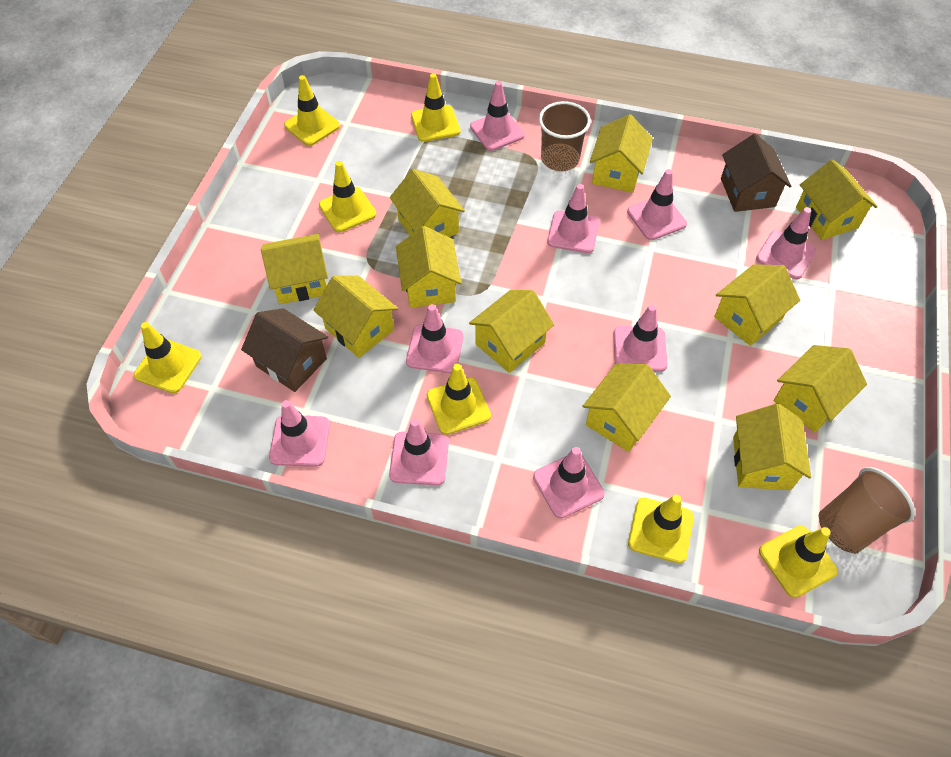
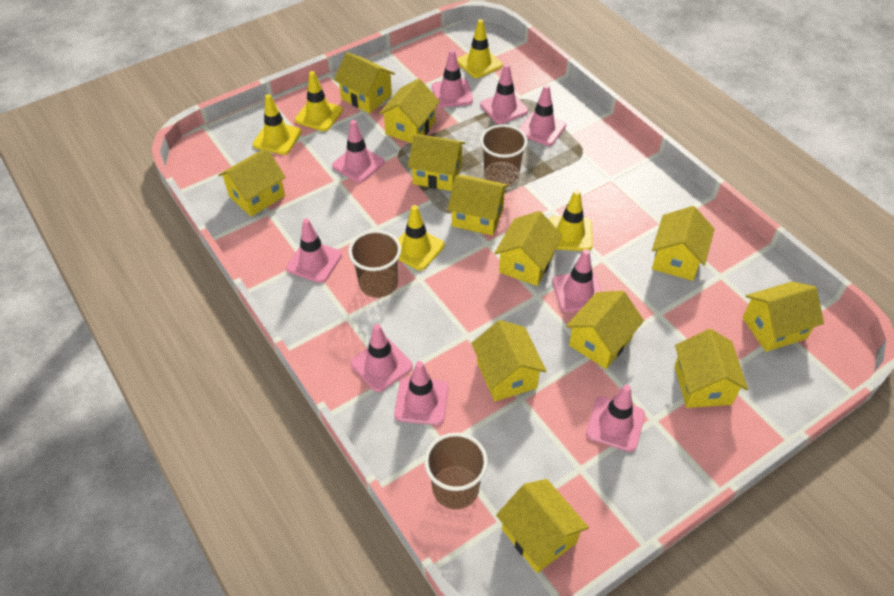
brown cup: [539,101,591,171] [819,467,915,554] = 2 -> [348,230,401,298] [424,433,488,510] [480,124,528,186] = 3
brown house: [241,308,328,392] [721,134,791,212] = 2 -> none = 0
yellow house: [261,234,328,304] [313,276,398,358] [390,169,465,237] [396,226,461,308] [469,290,554,373] [582,363,671,452] [590,114,653,193] [714,265,800,346] [733,403,811,490] [774,345,867,433] [796,159,878,240] = 11 -> [218,148,286,217] [334,52,395,113] [379,78,440,143] [408,134,466,191] [448,175,509,236] [471,320,547,401] [494,211,563,286] [496,479,589,573] [566,291,644,369] [652,206,714,281] [674,329,748,408] [742,282,824,352] = 12
yellow traffic cone: [134,322,202,393] [284,75,340,146] [319,161,377,232] [411,73,460,142] [427,364,491,435] [628,494,694,563] [759,525,838,598] = 7 -> [253,94,302,155] [295,71,343,131] [398,205,445,270] [457,19,503,78] [549,190,593,251] = 5

